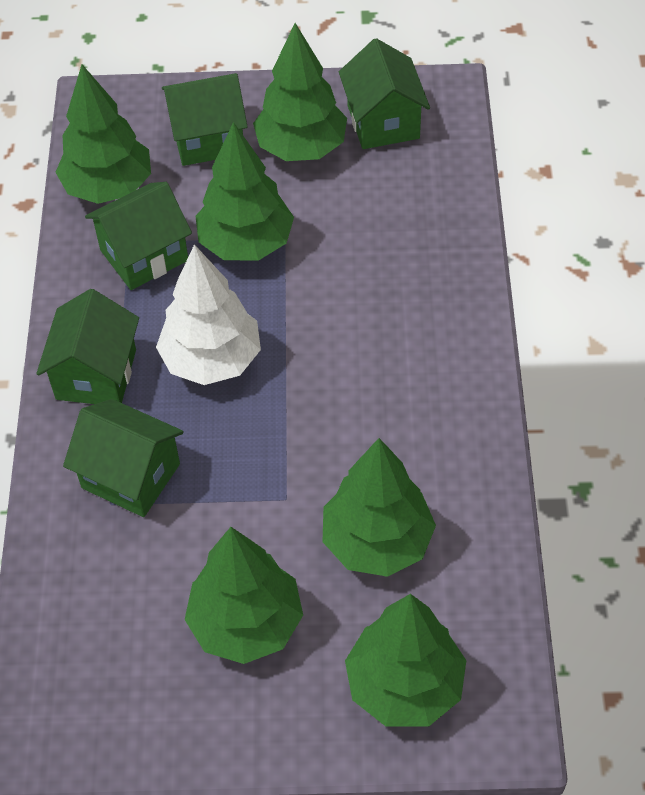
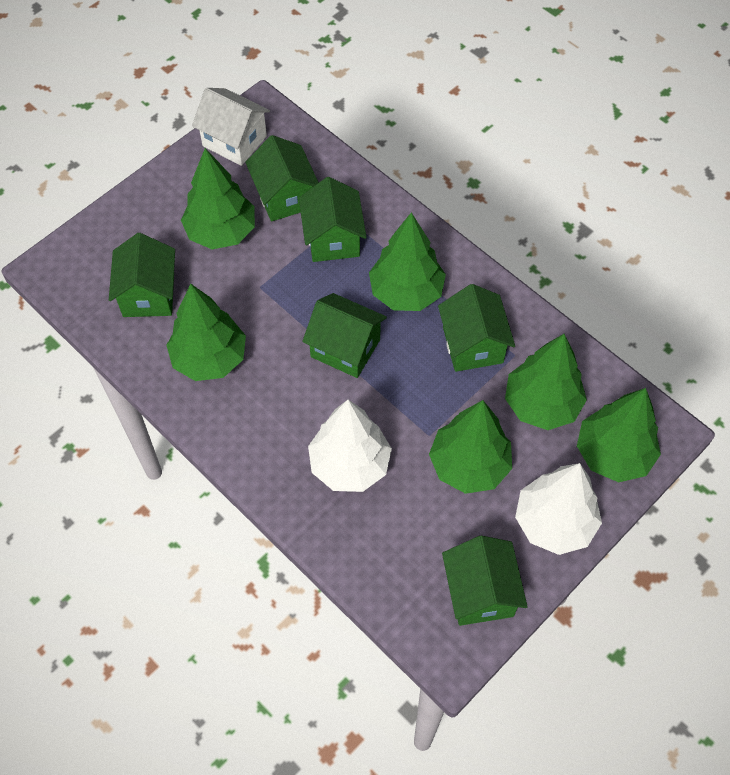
green house: [36,289,139,404] [63,399,184,517] [85,182,192,290] [162,73,248,166] [339,38,430,149] = 5 -> [109,233,175,317] [245,135,319,222] [299,177,367,262] [302,293,387,378] [438,284,515,372] [442,536,528,626] = 6
white house: none = 0 -> [192,88,270,166] = 1
white tree: [156,244,261,385] = 1 -> [308,400,392,492] [515,463,602,555] = 2

